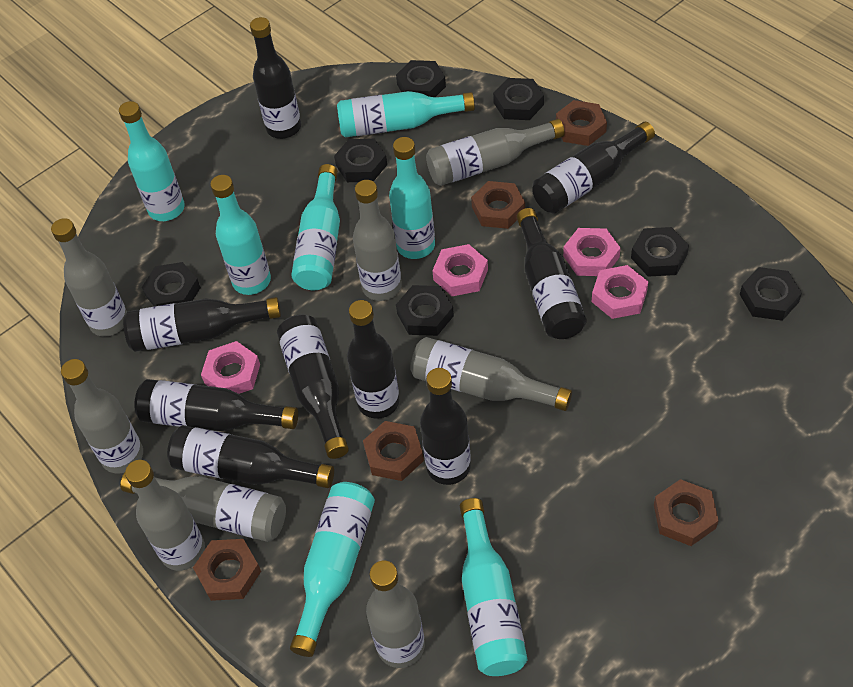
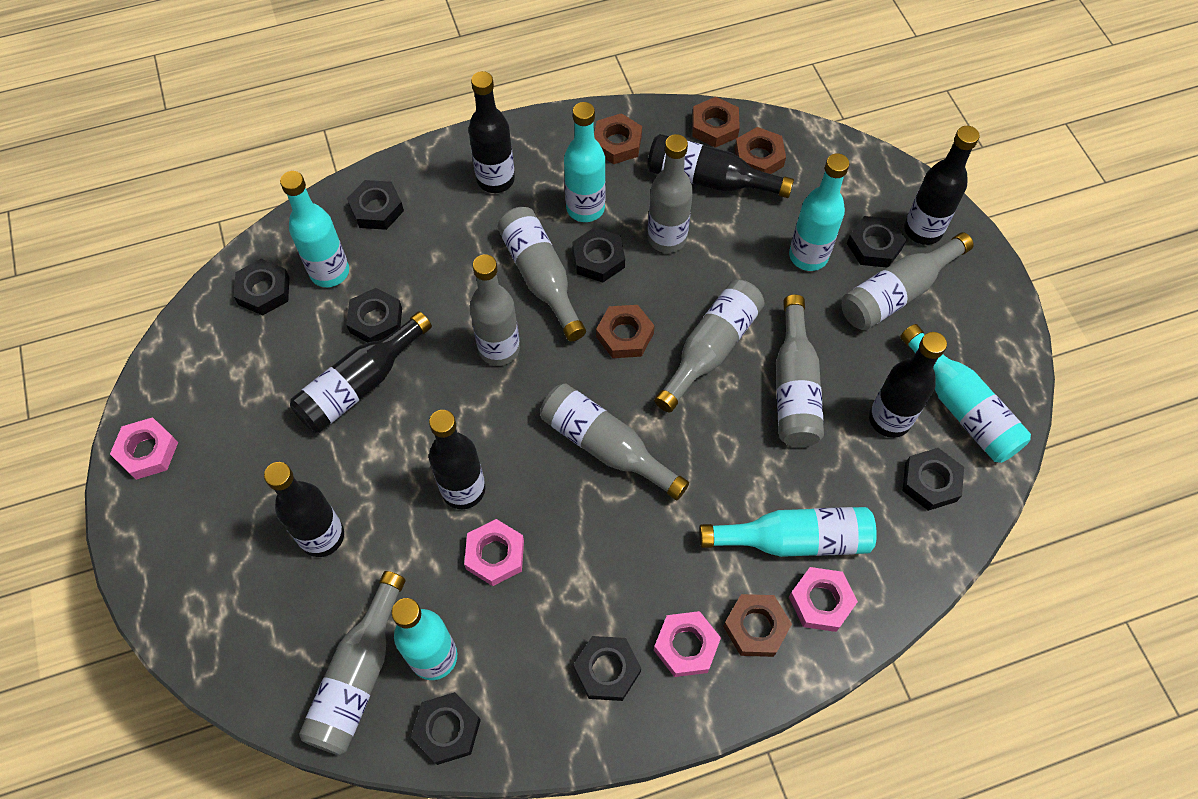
black bottle: [123,297,281,352] [134,379,298,431] [167,425,334,488] [250,17,301,139] [277,315,349,459] [347,300,399,419] [420,368,471,485] [517,208,587,339] [532,122,655,214] = 9 -> [264,462,344,557] [290,312,432,433] [429,410,485,509] [468,71,515,193] [647,134,794,198] [869,332,947,438] [904,126,980,245] = 7
black nut: [142,262,201,307] [334,139,387,182] [396,60,446,97] [396,285,454,336] [493,78,544,120] [631,227,689,277] [740,267,802,321] = 7 -> [234,259,290,316] [346,288,402,343] [347,180,404,230] [411,692,481,765] [573,227,625,283] [573,636,641,701] [847,216,906,267] [902,448,964,511] = 8
turquoise bottle: [119,101,185,221] [210,175,271,295] [290,482,375,657] [291,164,340,290] [337,91,475,138] [389,137,435,259] [460,498,527,676] = 7 -> [280,171,349,287] [391,598,457,680] [564,102,606,222] [699,507,877,557] [789,153,849,271] [900,324,1031,463] = 6

